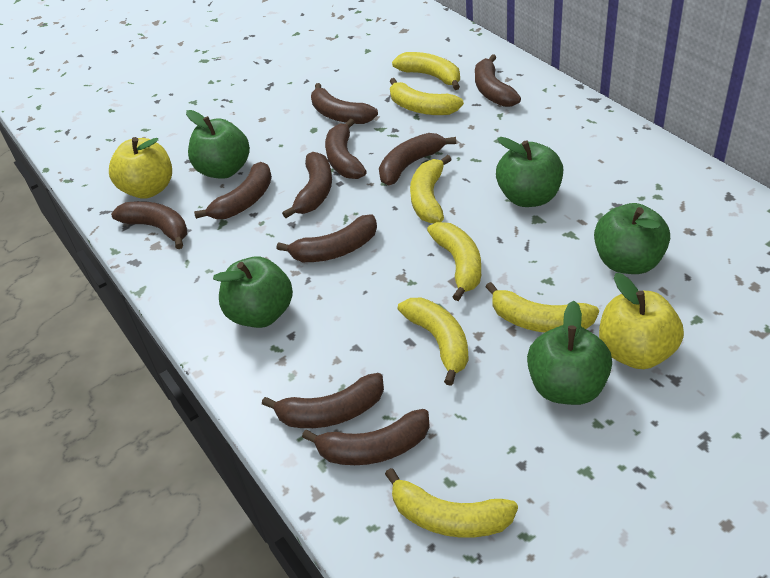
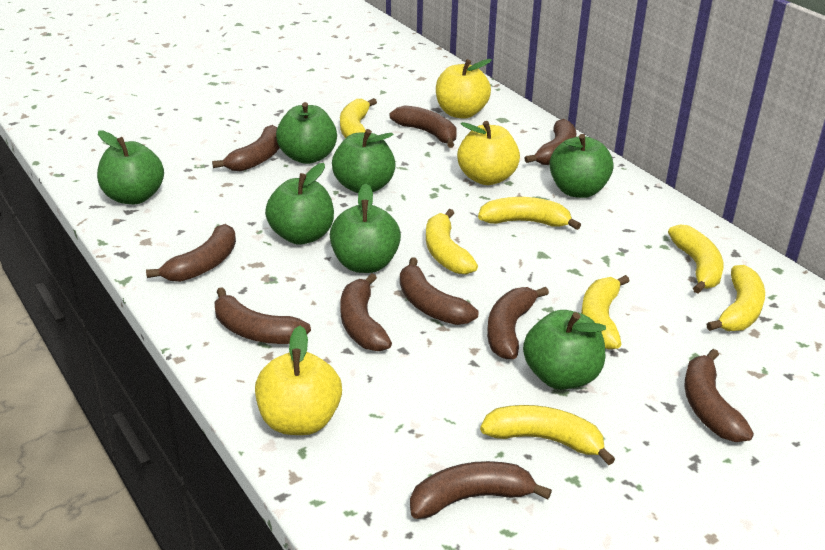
green apple: [186,110,250,179] [213,256,293,328] [496,137,563,207] [527,301,612,405] [594,203,670,274] = 5 -> [97,131,164,204] [265,163,334,245] [276,102,337,164] [330,184,401,273] [332,129,396,193] [523,310,606,389] [549,134,614,198] = 7
yellow apple: [109,137,172,199] [599,273,684,369] = 2 -> [255,326,342,435] [436,59,492,119] [457,121,520,185] = 3

